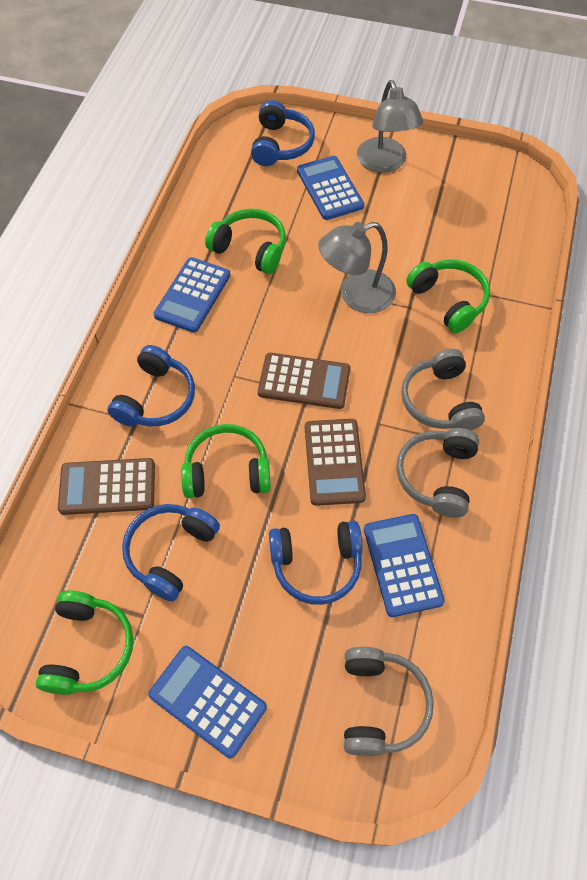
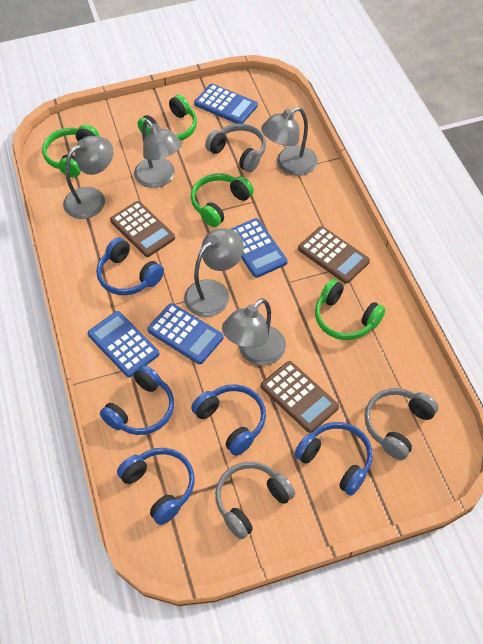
blue headphones: [107,345,195,427] [122,504,220,602] [251,100,315,166] [269,521,363,605] = 4 -> [96,237,164,295] [100,365,174,435] [117,448,195,525] [191,384,266,456] [294,422,373,496] = 5
grey lamp: [318,222,396,313] [357,80,423,173] = 2 -> [63,136,114,219] [134,120,182,188] [184,228,244,317] [222,298,286,365] [261,107,318,176] = 5

